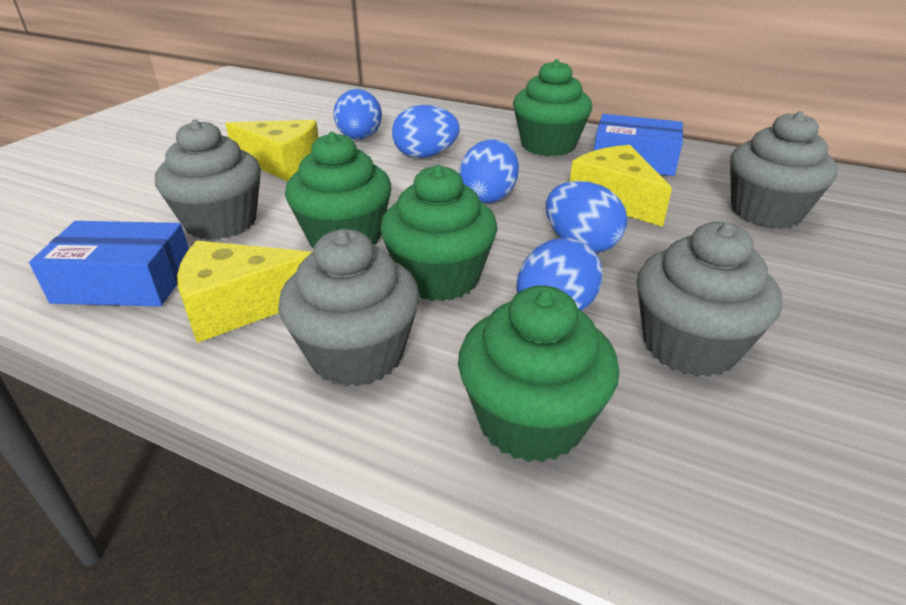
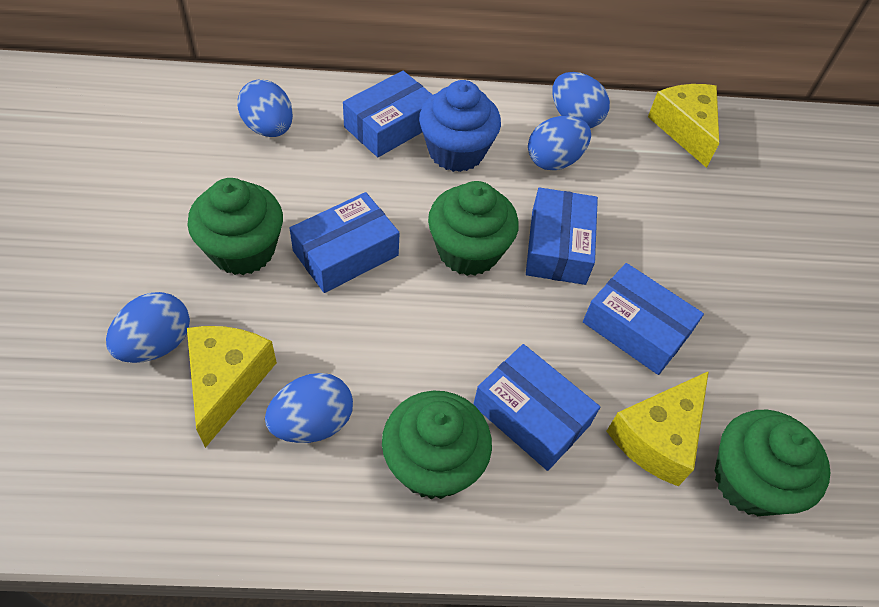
blue box: [29,221,189,307] [594,114,683,176] = 2 -> [290,192,400,293] [343,71,432,157] [473,344,600,471] [526,187,598,285] [583,263,704,375] = 5
blue cupcake: none = 0 -> [419,80,501,172] = 1
grey cupcake: [155,119,261,240] [278,229,420,387] [637,222,782,377] [730,111,838,228] = 4 -> none = 0

